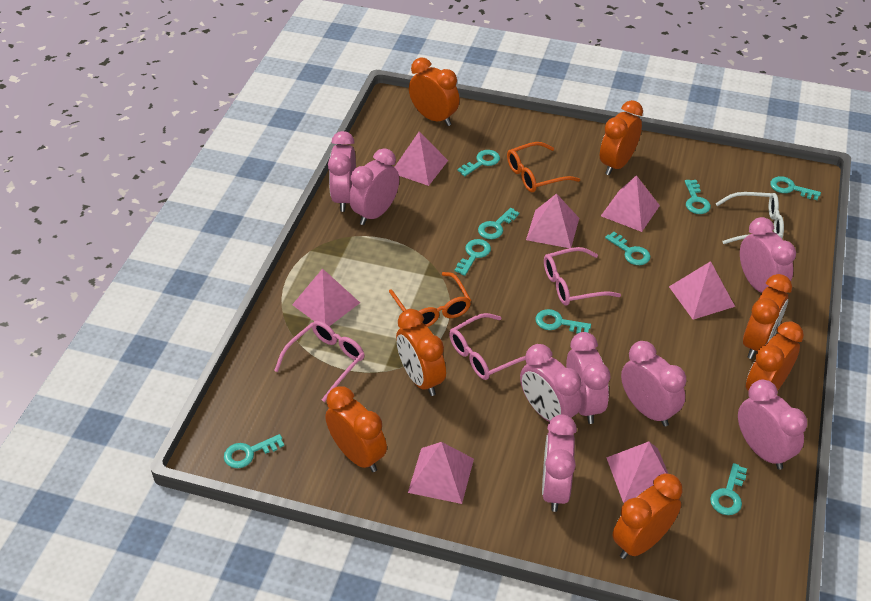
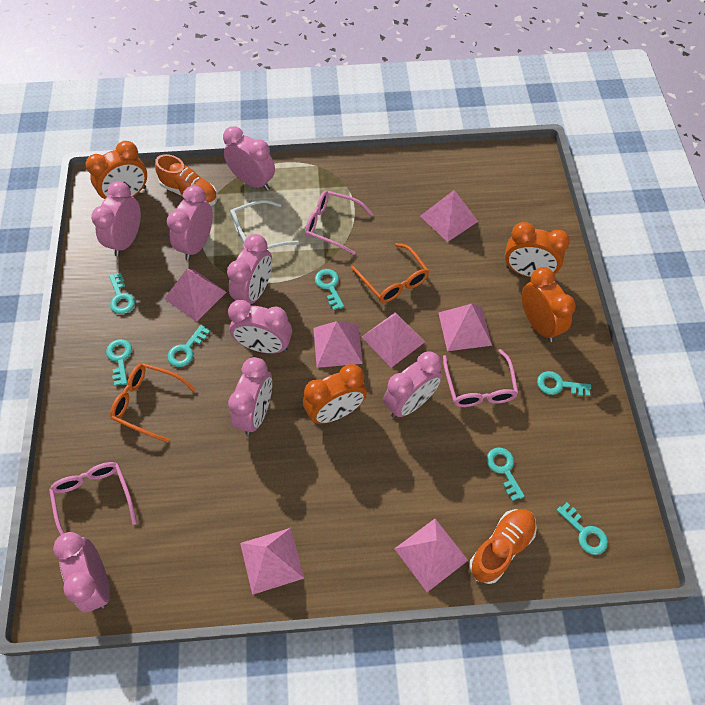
orange clock: [325,386,387,472] [396,309,446,396] [409,57,460,126] [600,100,643,175] [612,473,682,559] [743,274,792,359] [746,321,804,392] = 7 -> [86,141,147,199] [303,364,367,424] [505,222,570,277] [522,267,576,342] = 4
orange shoe: none = 0 -> [155,154,217,206] [470,509,537,584] = 2
turquoise key: [224,434,284,468] [455,239,491,276] [458,150,500,176] [478,208,519,239] [536,309,591,333] [605,232,651,265] [685,180,711,214] [710,463,747,515] [770,176,821,200] = 9 -> [106,339,132,386] [109,273,135,314] [168,325,210,367] [315,269,344,310] [486,448,525,501] [537,371,591,396] [557,502,608,555] = 7

